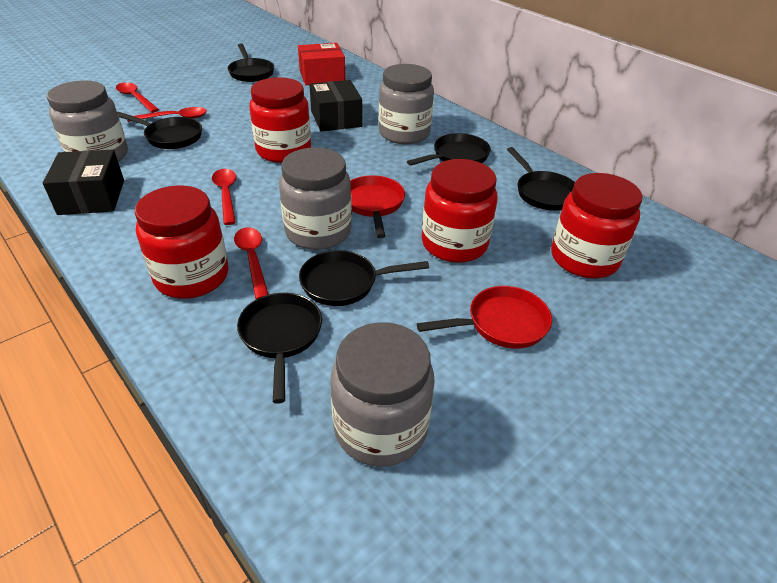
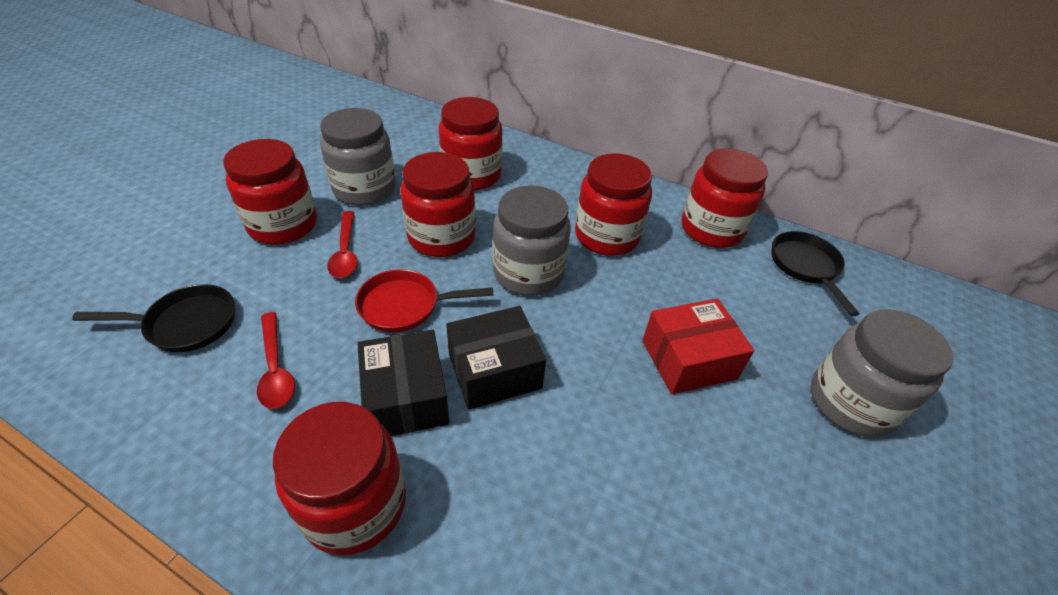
black pan: [117,112,202,149] [228,43,274,82] [237,293,322,404] [299,250,429,306] [407,133,491,166] [507,147,575,211] = 6 -> [72,284,235,352] [772,231,859,316] = 2
grey jar: [47,80,128,162] [279,147,352,250] [331,322,435,466] [378,64,434,144] = 4 -> [320,108,396,206] [493,185,571,296] [811,309,953,437] = 3
red jar: [135,185,228,299] [249,77,311,163] [422,159,498,263] [551,173,642,278] = 4 -> [223,139,317,245] [273,402,406,555] [401,152,476,257] [439,97,503,191] [575,153,652,256] [682,149,768,248] = 6
red pan: [350,175,405,238] [417,286,552,349] = 2 -> [355,269,493,333] = 1
red spoon: [116,82,159,113] [127,107,207,122] [212,169,236,225] [234,227,269,300] = 4 -> [257,312,295,409] [327,211,358,278] = 2

